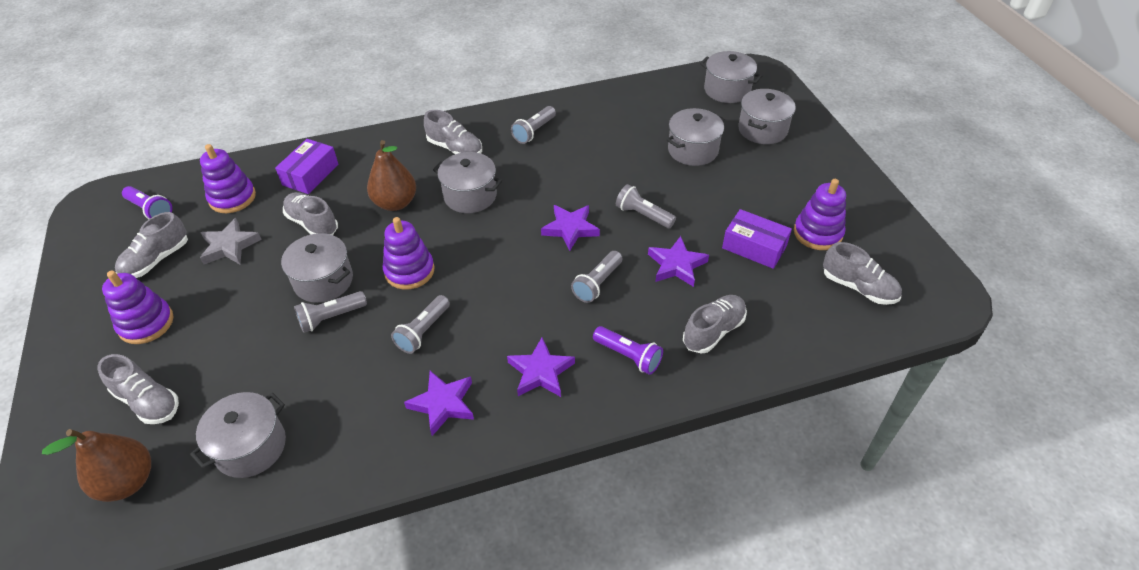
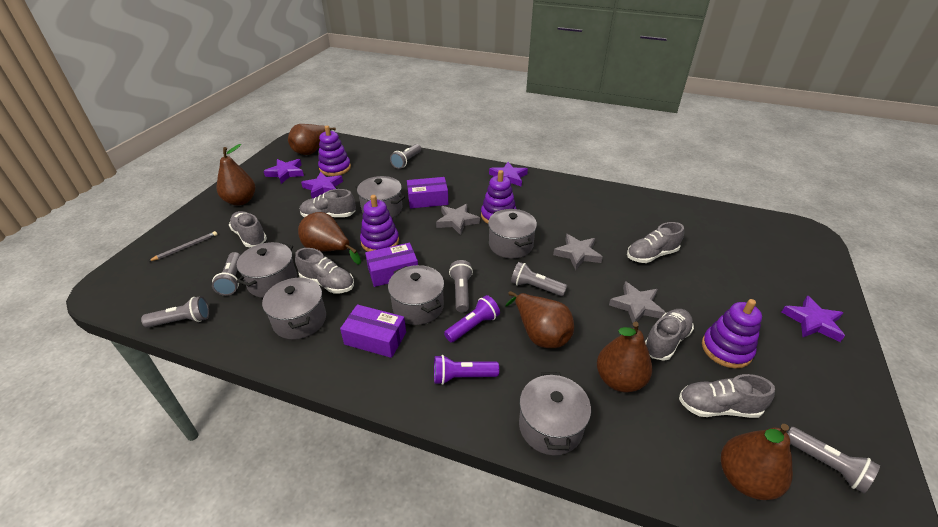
brown pear: [42,429,151,502] [367,140,416,211] = 2 -> [217,144,255,206] [288,124,336,155] [298,212,361,264] [505,291,574,348] [597,322,652,392] [721,424,793,500] = 6
grey flashlight: [294,291,367,333] [391,295,450,354] [511,106,556,144] [571,251,622,303] [616,184,676,228] = 5 -> [141,296,209,328] [212,252,240,296] [390,144,421,169] [449,260,473,313] [511,262,567,296] [788,427,880,493] = 6
grey pencil: none = 0 -> [148,231,218,262] = 1
grey star: [200,218,262,264] = 1 -> [436,204,480,235] [553,234,603,270] [609,281,666,323] = 3
purple box: [275,139,338,194] [722,209,792,269] = 2 -> [340,304,406,358] [365,243,418,287] [407,177,448,209] = 3

